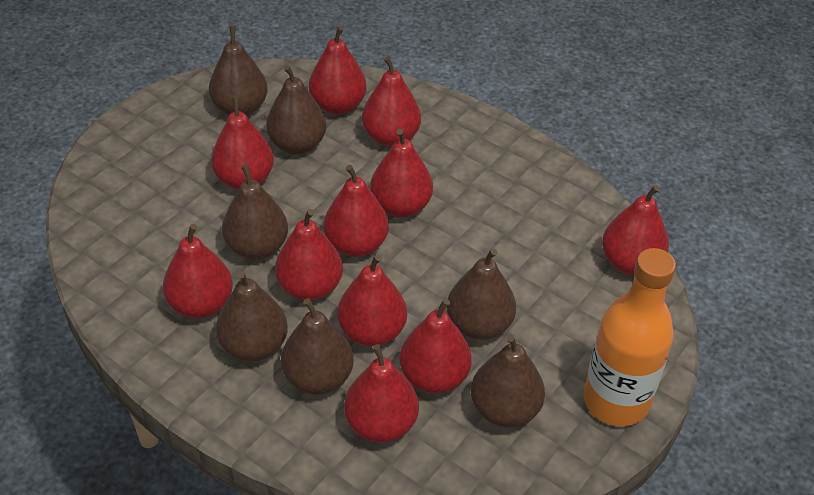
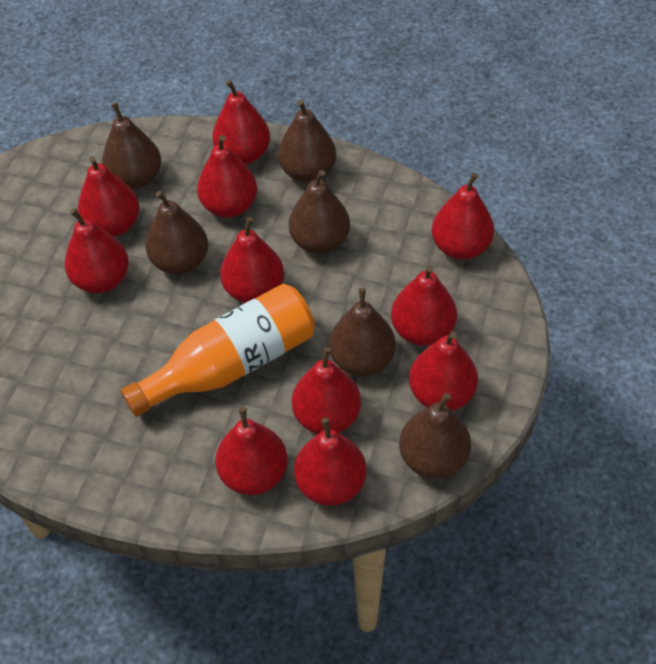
brown pear: [209,26,268,116] [216,271,288,362] [222,164,288,260] [266,65,326,154] [281,298,354,395] [447,249,516,340] [471,335,545,427] = 7 -> [102,102,161,189] [145,191,208,274] [278,100,336,183] [289,170,350,254] [329,288,396,376] [399,393,471,479] = 6

